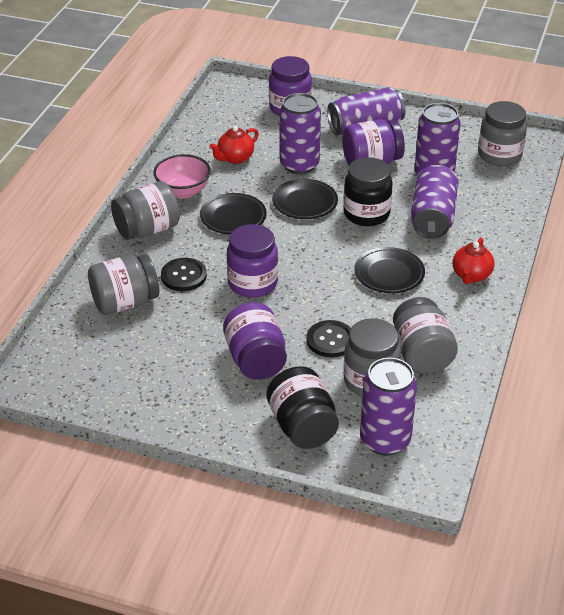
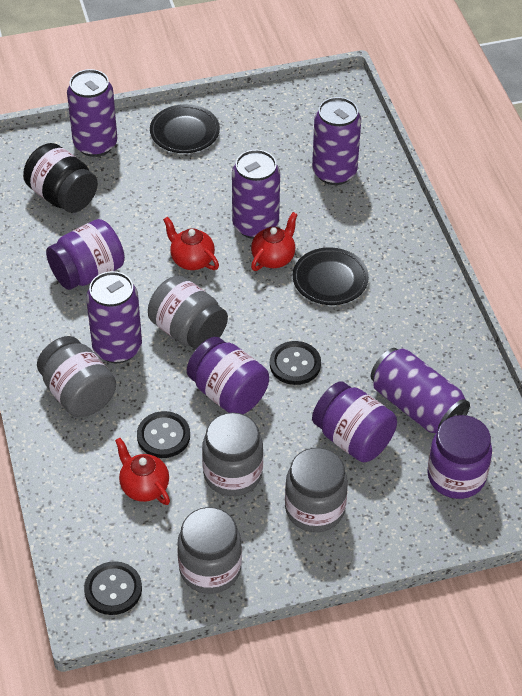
black button: [161,258,207,291] [307,320,351,357] = 2 -> [84,561,142,615] [137,411,190,458] [270,341,321,385] = 3
black jar: [266,366,339,449] [343,157,393,226] = 2 -> [23,143,98,213] = 1
black plate: [200,193,267,234] [272,179,338,219] [354,247,425,294] = 3 -> [150,104,220,153] [293,248,369,305] = 2
pink bowl: [153,154,211,198] = 1 -> none = 0
red teapot: [210,126,259,164] [453,238,494,284] = 2 -> [115,438,170,505] [163,217,219,270] [251,212,298,271] = 3

